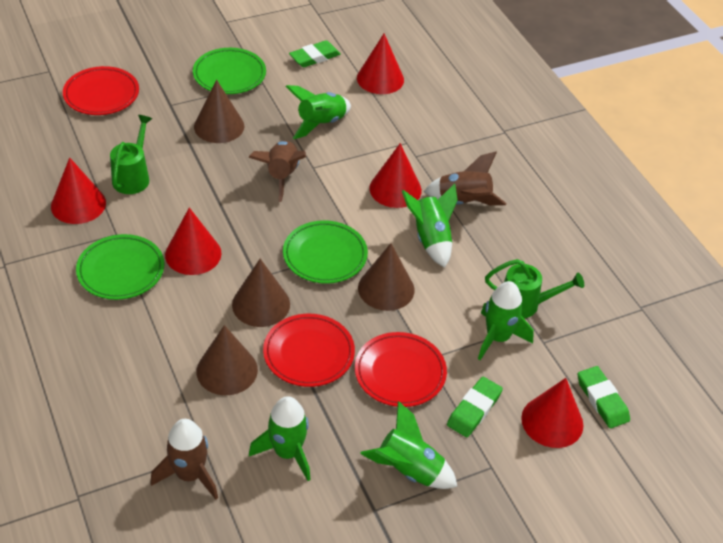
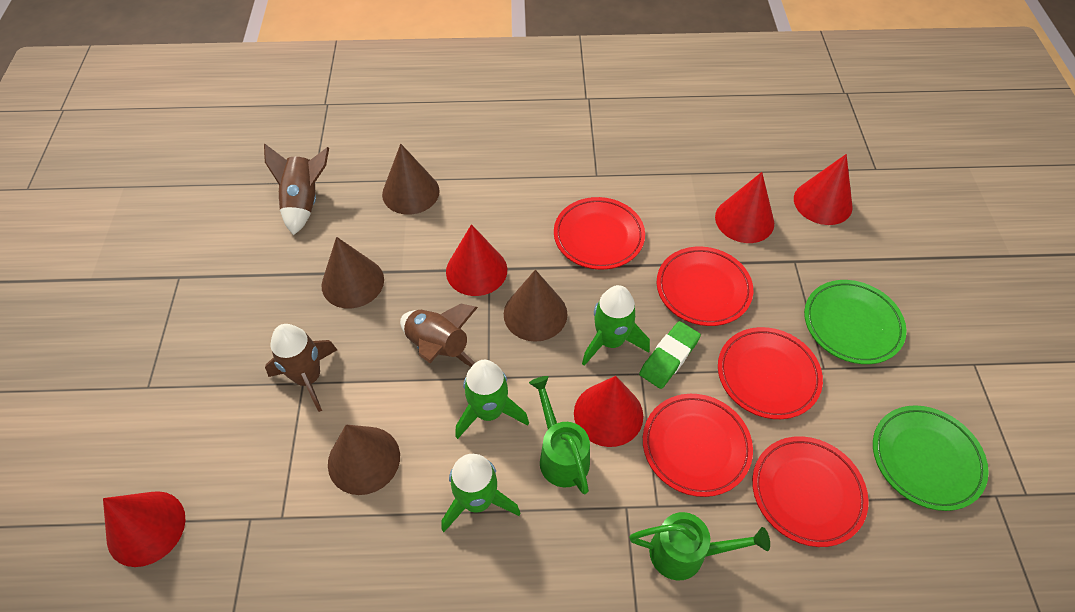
green eraser: [289,40,341,67] [447,377,503,437] [578,366,630,428] = 3 -> [639,321,701,389] = 1
green plate: [76,234,164,300] [193,48,266,94] [283,220,368,284] = 3 -> [804,280,907,364] [873,406,989,511] = 2
green rocket: [249,396,311,481] [286,85,351,139] [360,401,458,489] [402,184,458,267] [478,281,534,360] = 5 -> [441,454,520,532] [455,360,529,439] [582,285,650,366] = 3
red plate: [63,66,139,115] [263,314,355,387] [355,332,447,407] = 3 -> [554,197,645,270] [643,394,753,497] [657,247,753,326] [718,327,823,419] [752,436,869,547] = 5

